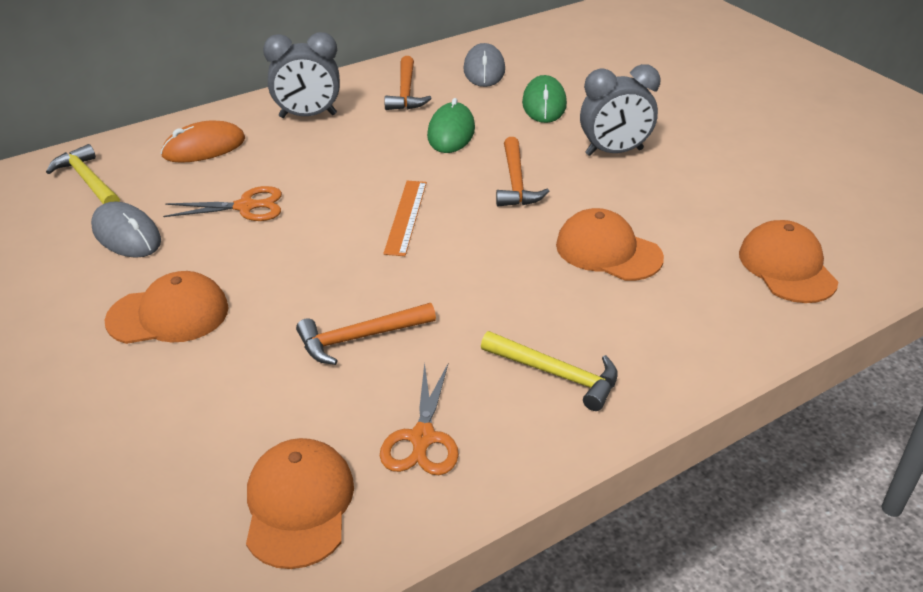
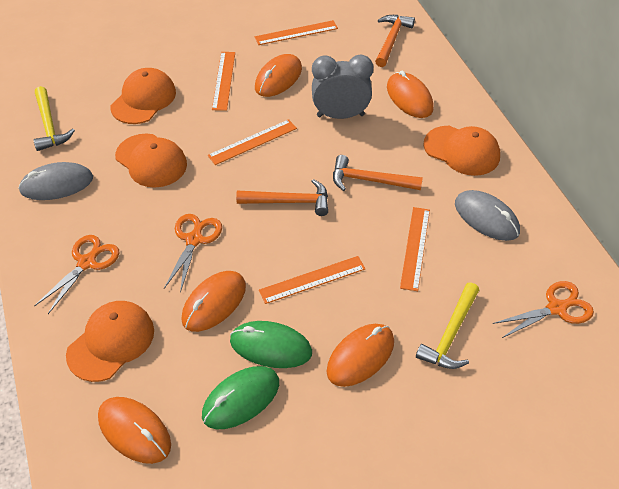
grey clock: [263,32,340,118] [580,64,661,156] = 2 -> [312,55,373,119] = 1
orange mouse: [161,120,245,163] = 1 -> [98,397,171,464] [181,271,246,332] [255,54,302,97] [326,324,394,387] [387,71,434,118] = 5
orange ruler: [383,181,427,256] = 1 -> [208,119,297,165] [212,52,235,111] [255,20,338,45] [259,256,366,304] [400,207,430,291] = 5
orange scissors: [163,186,282,221] [380,363,459,475] = 2 -> [34,235,119,314] [164,214,222,293] [492,281,594,338] = 3

